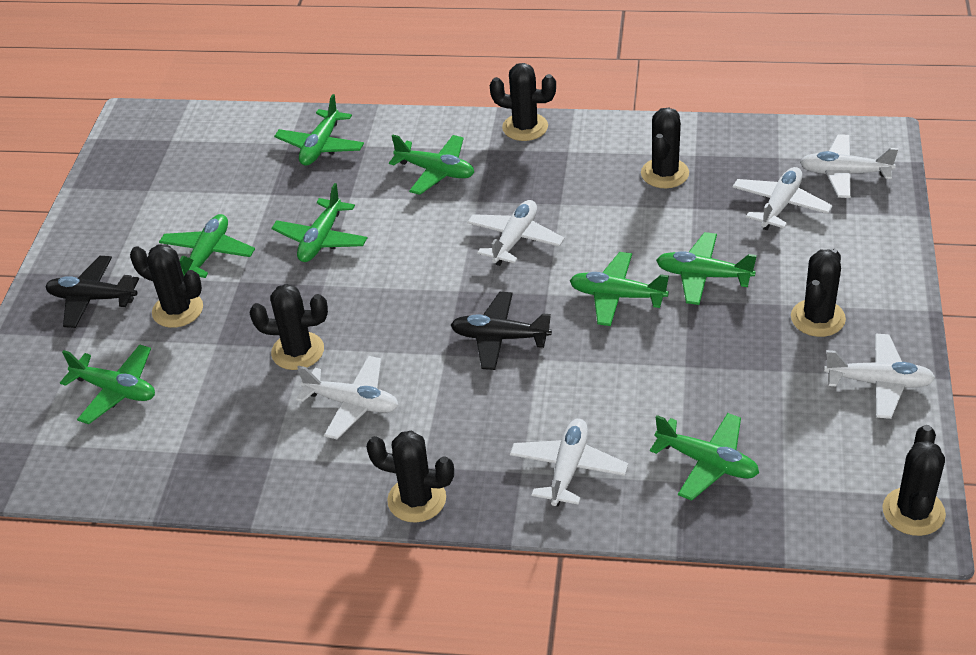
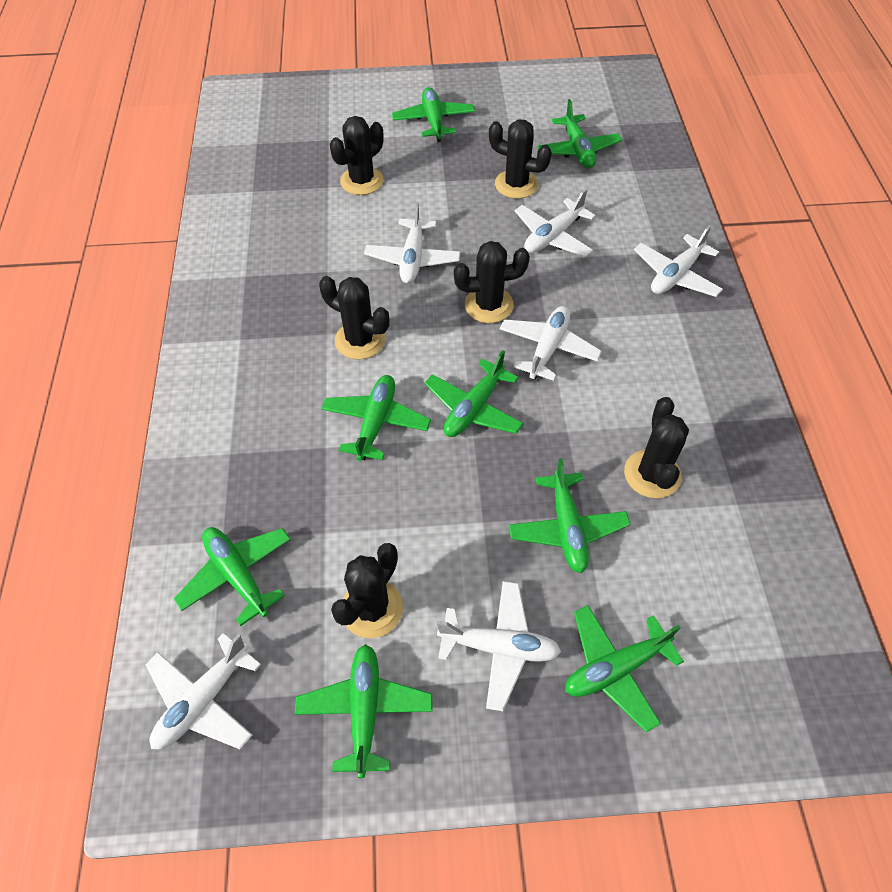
black cactus: [130,244,203,328] [250,284,328,370] [366,431,454,523] [490,63,556,141] [641,108,689,188] [791,248,846,337] [882,425,946,536] = 7 -> [319,276,390,360] [330,116,384,195] [331,543,403,638] [454,241,530,323] [489,120,552,199] [624,397,689,498] = 6
black plane: [45,256,139,328] [451,292,552,370] = 2 -> none = 0

